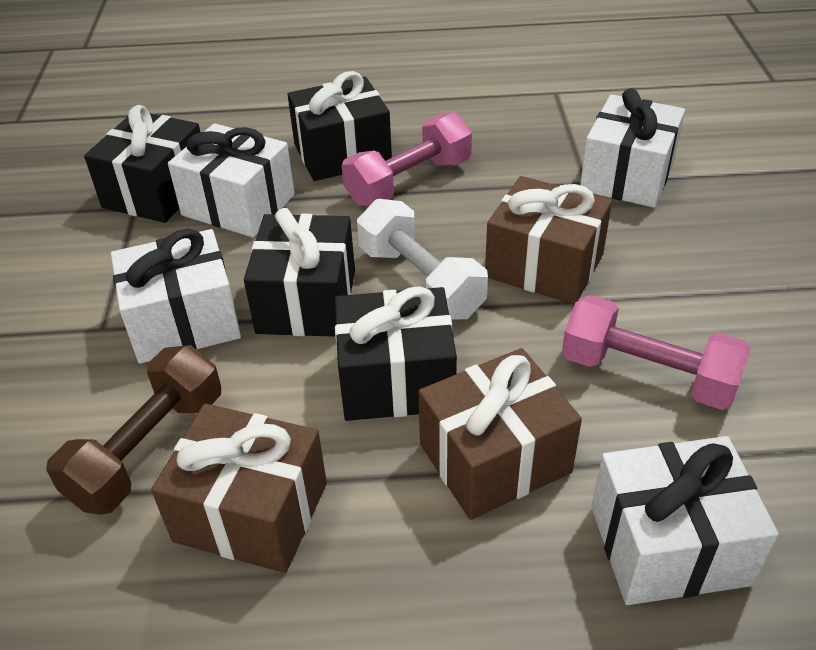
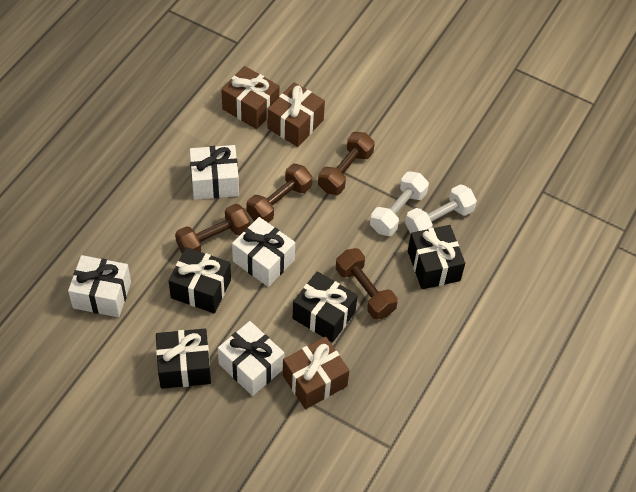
brown dumbbell: [46,345,221,515] = 1 -> [175,204,250,254] [246,164,312,223] [318,132,375,195] [336,248,398,320] = 4
pink dumbbell: [342,112,472,207] [562,295,750,410] = 2 -> none = 0
white dumbbell: [357,199,488,320] = 1 -> [370,171,429,236] [405,184,477,234] = 2

